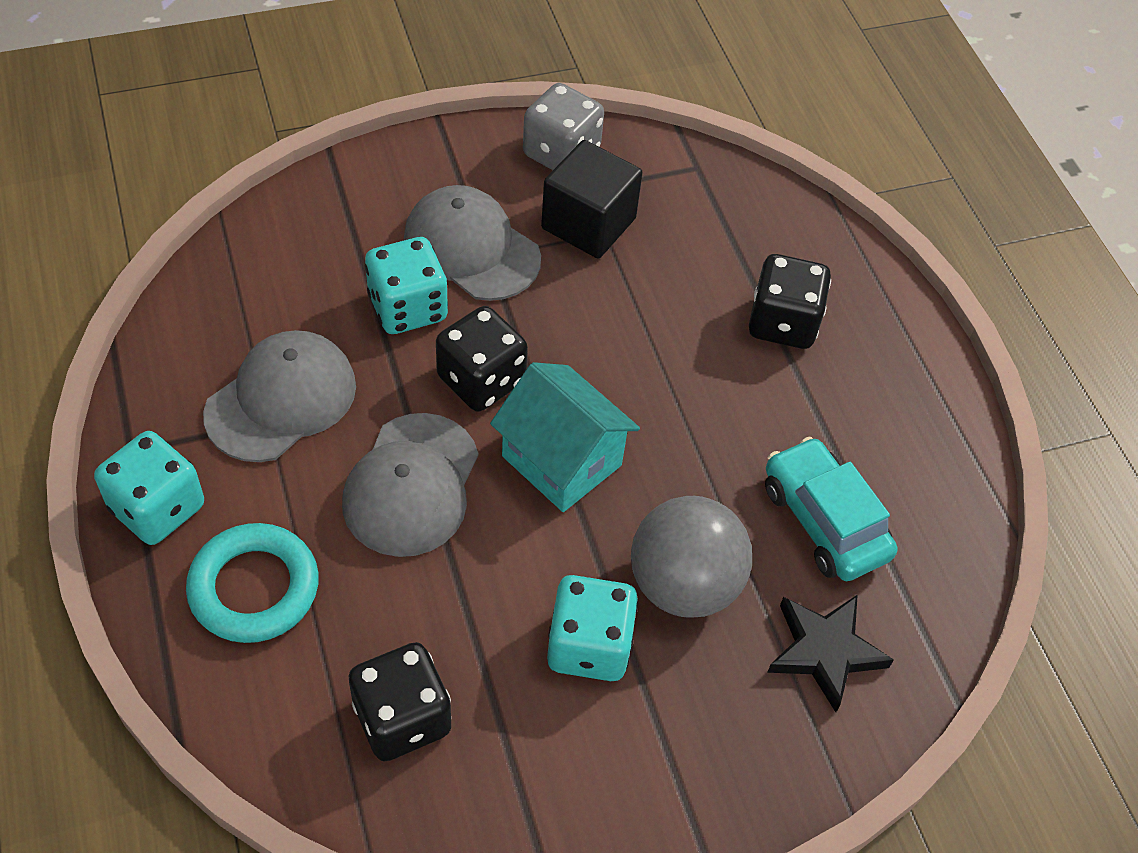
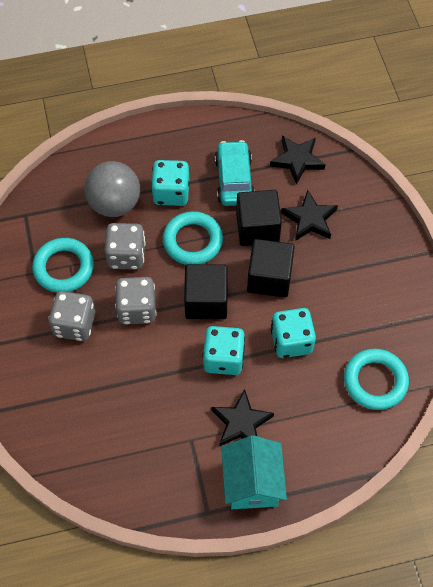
black cube: [541,140,642,258] = 1 -> [184,264,228,319] [236,190,282,246] [247,239,295,298] = 3
black dice: [349,642,451,761] [436,306,528,412] [749,254,831,349] = 3 -> none = 0
black star: [767,594,894,712] = 1 -> [211,389,274,446] [270,136,325,185] [281,190,338,241] = 3
grey cap: [203,330,356,462] [342,413,478,557] [403,185,541,301] = 3 -> none = 0
grey dice: [523,83,604,170] = 1 -> [48,291,95,341] [104,223,146,270] [115,277,157,325] = 3
turquoise ring: [186,523,319,643] = 1 -> [32,238,94,293] [163,211,223,265] [344,349,409,410] = 3

